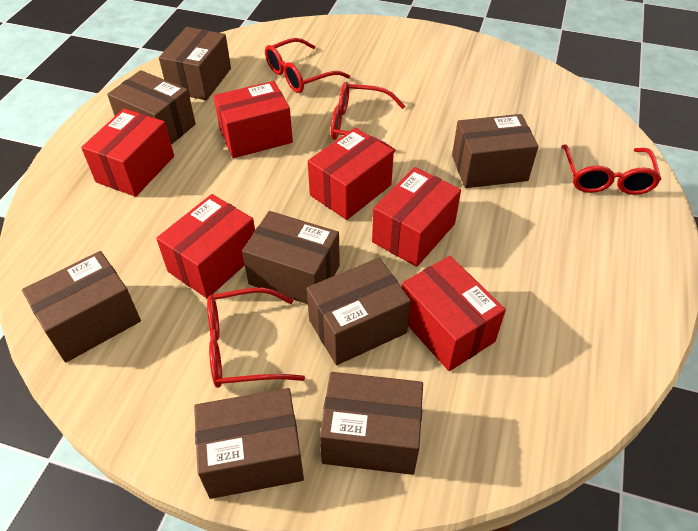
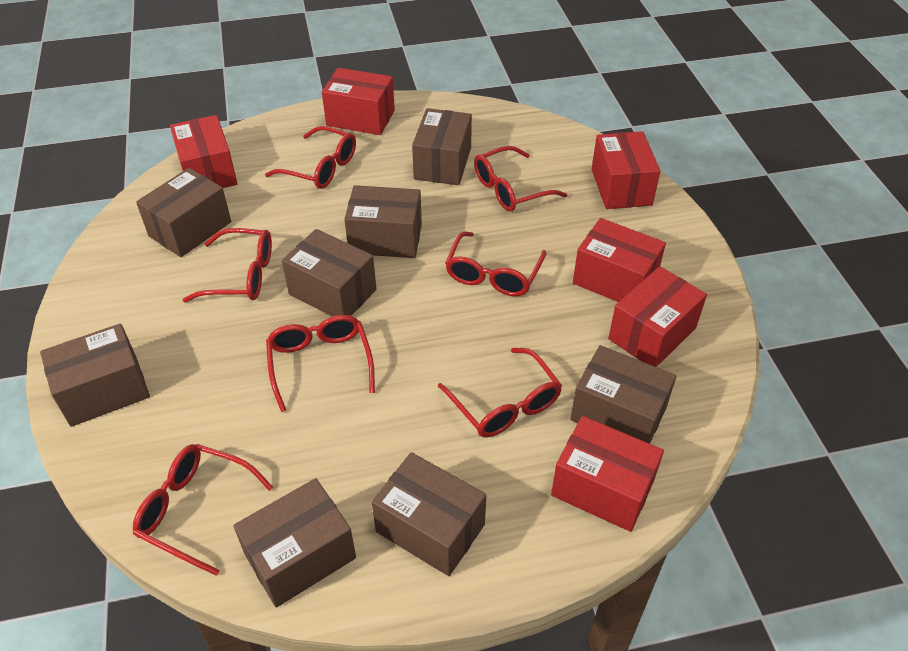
red glasses: [207,288,305,388] [265,38,350,93] [331,82,405,153] [561,145,661,195] = 4 -> [133,444,273,576] [183,228,272,303] [265,126,356,189] [266,315,375,412] [438,348,562,438] [445,232,547,296] [474,146,568,212] = 7

